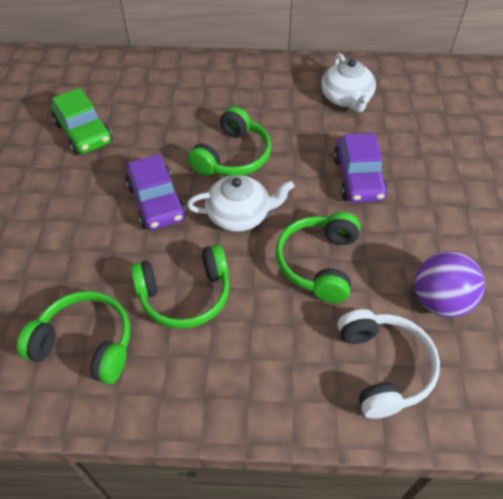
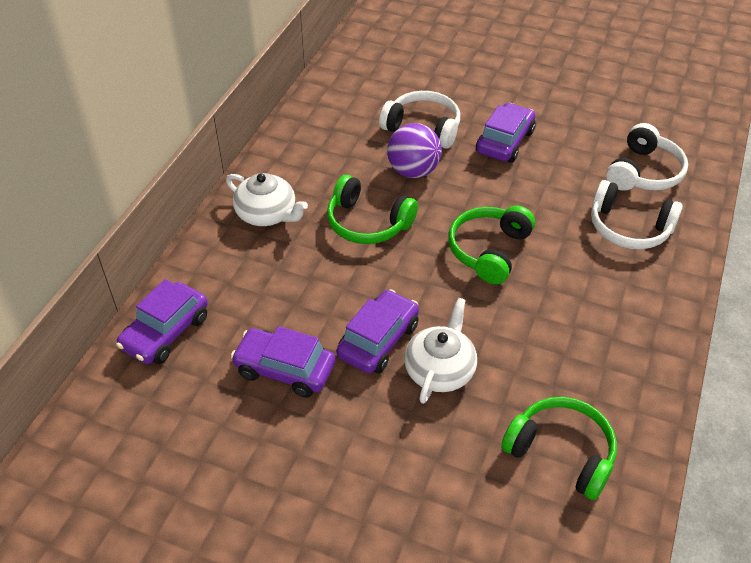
green car: [51,88,113,155] = 1 -> none = 0
green headphones: [17,291,130,384] [130,244,230,329] [187,107,271,176] [276,212,361,303] = 4 -> [327,175,418,244] [448,206,535,284] [501,397,617,500] = 3
purple car: [126,154,186,230] [333,133,388,203] = 2 -> [116,279,208,364] [231,326,335,398] [336,289,419,373] [476,103,536,163] = 4
white headphones: [338,309,440,419] = 1 -> [379,91,460,149] [591,180,683,249] [606,123,688,191] = 3

